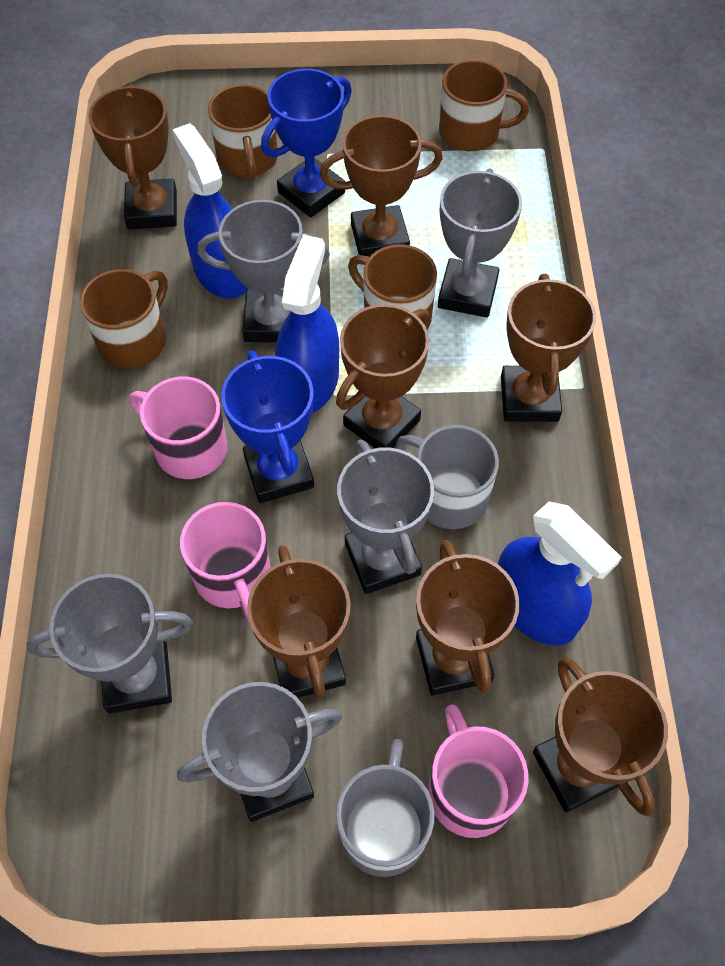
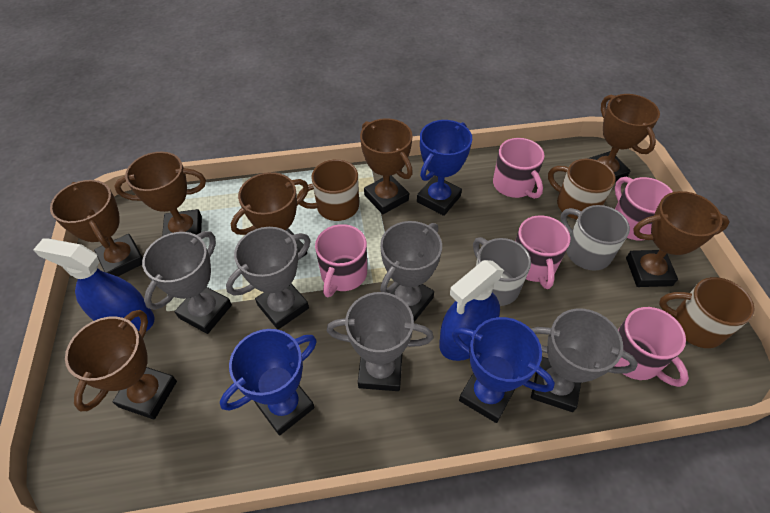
blue spray bottle: [172,123,248,299] [275,235,339,413] [498,501,622,645] = 3 -> [33,238,154,331] [439,260,504,361] = 2
blue trophy: [221,350,314,503] [261,69,352,217] = 2 -> [220,329,317,435] [417,120,472,216] [452,317,555,423] = 3
brown mug: [80,269,168,368] [208,84,277,181] [348,244,437,329] [439,60,529,151] = 4 -> [297,159,359,221] [548,159,616,219] [659,277,754,348] = 3
pink mug: [129,377,228,479] [180,502,270,623] [429,704,529,838] = 3 -> [315,224,367,297] [493,138,544,199] [516,215,571,289] [615,177,673,240] [615,307,689,387] = 5

